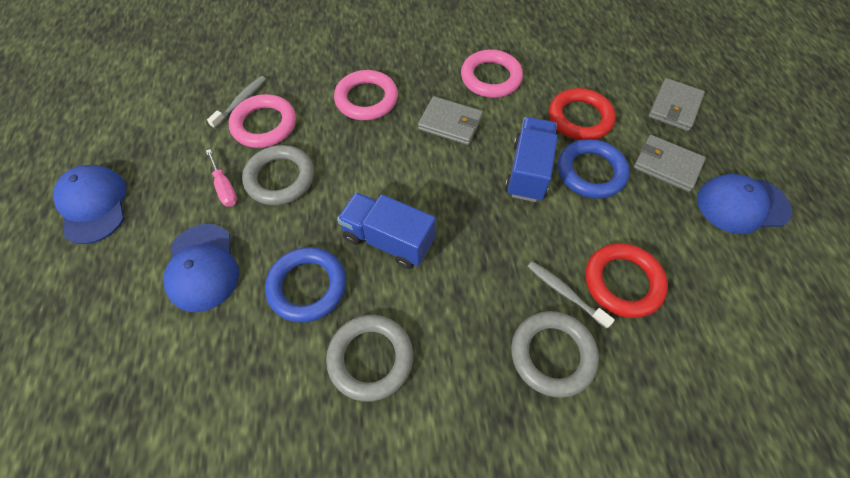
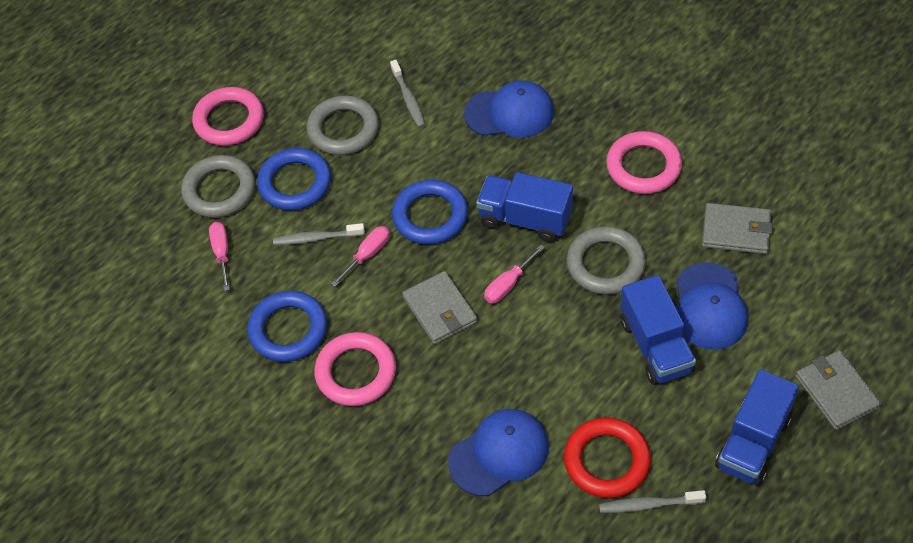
blue ring: [265,247,346,323] [558,139,630,199] = 2 -> [248,291,327,362] [257,148,331,210] [392,180,468,244] = 3
blue truck: [337,192,436,269] [505,117,558,202] = 2 -> [476,172,573,242] [620,275,696,385] [715,369,799,486] = 3
grey toothbrush: [207,76,266,128] [527,261,615,329] = 2 -> [273,223,365,245] [390,60,426,128] [599,490,706,513] = 3
pink screwdriver: [206,149,237,207] = 1 -> [209,222,230,291] [331,226,390,287] [484,245,545,303] = 3
red ring: [549,88,616,140] [585,243,668,318] = 2 -> [564,418,651,498] = 1

